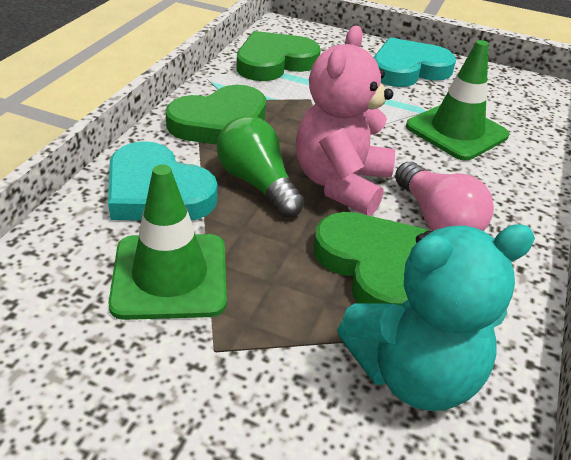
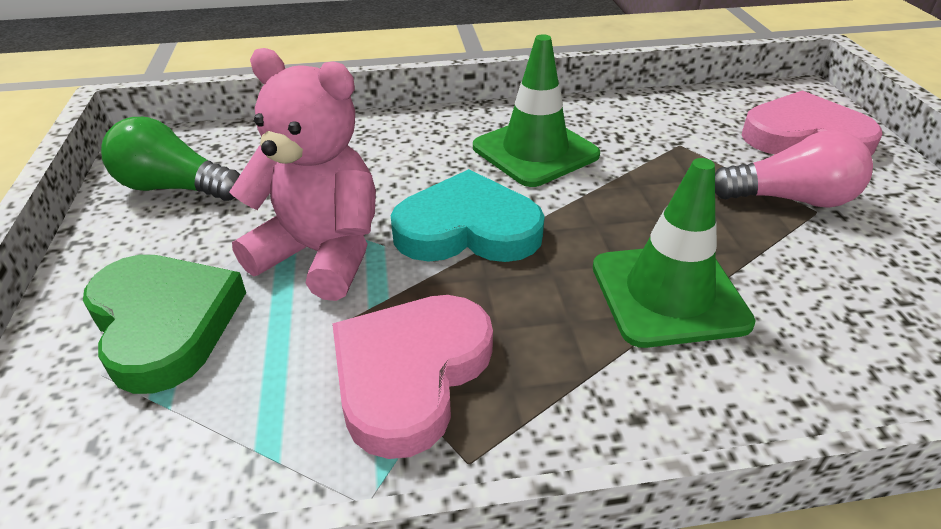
green heart: [165,85,266,145] [237,31,320,81] [314,212,428,305] = 3 -> [83,255,246,394] = 1
pink heart: none = 0 -> [332,295,493,459] [742,90,883,156] = 2
turquoise heart: [108,141,218,221] [374,37,456,87] = 2 -> [390,169,545,262] = 1
turquoise teddy bear: [337,224,535,411] = 1 -> none = 0

